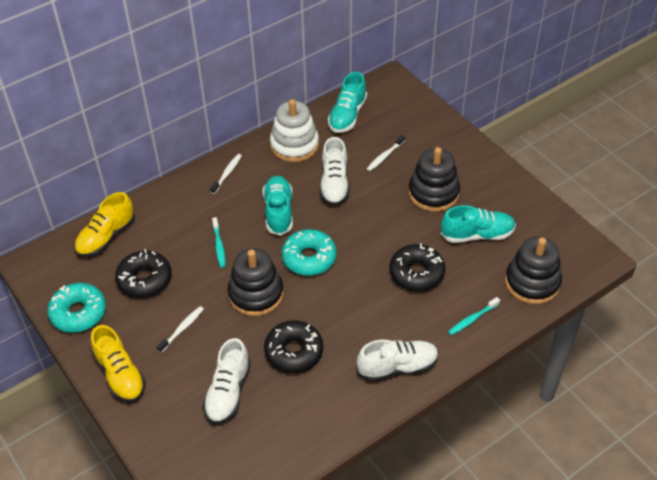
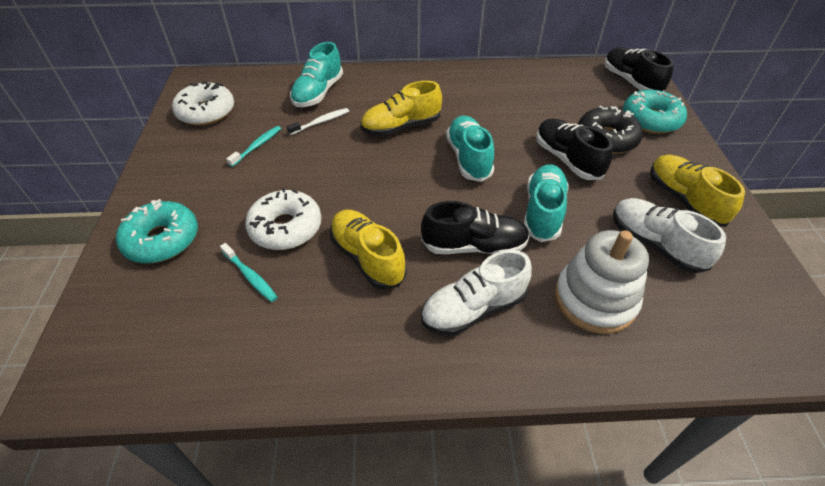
black donut: [115,249,172,298] [264,320,323,373] [389,244,445,292] = 3 -> [578,106,643,154] = 1
black shoe: none = 0 -> [421,201,530,254] [536,119,613,180] [604,47,674,91] = 3
black stacking toy: [228,248,283,316] [408,147,460,212] [505,236,562,304] = 3 -> none = 0
white donut: none = 0 -> [172,81,234,126] [245,187,321,250] = 2
white shoe: [203,338,251,424] [320,137,349,206] [357,340,439,382] = 3 -> [421,250,532,336] [613,198,726,273] = 2
white toothbrush: [157,306,204,353] [210,154,242,194] [367,135,405,171] = 3 -> [287,108,349,135] = 1
yellow shoe: [74,192,135,257] [91,325,146,403] = 2 -> [330,210,406,289] [360,81,442,136] [650,155,745,227] = 3

